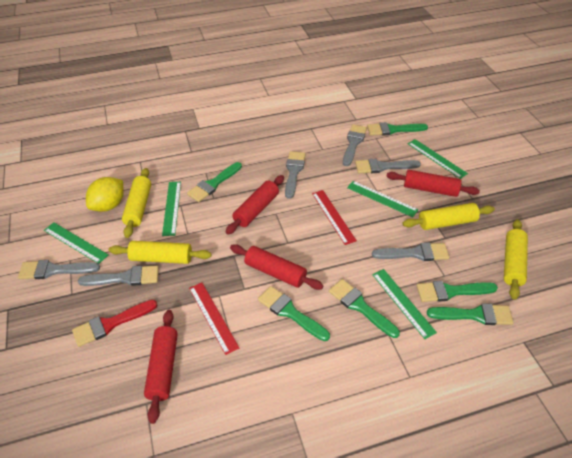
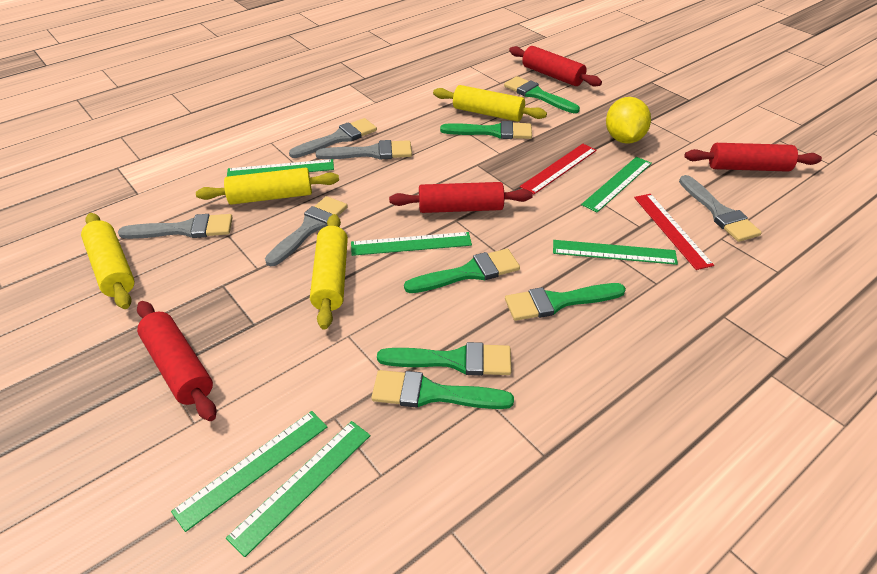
green ruler: [44,222,108,264] [162,182,181,236] [347,181,418,217] [372,269,437,339] [408,139,468,179] = 5 -> [171,411,327,532] [226,421,370,557] [227,159,334,177] [351,232,472,256] [553,240,678,265] [581,157,652,213] = 6
grey brush: [18,260,100,279] [78,265,159,286] [285,151,306,199] [343,124,367,166] [355,159,421,173] [372,242,449,261] = 6 -> [118,214,233,239] [265,196,348,266] [289,118,377,158] [316,140,412,160] [679,175,762,242] = 5
red brush: [72,300,157,347] = 1 -> none = 0

